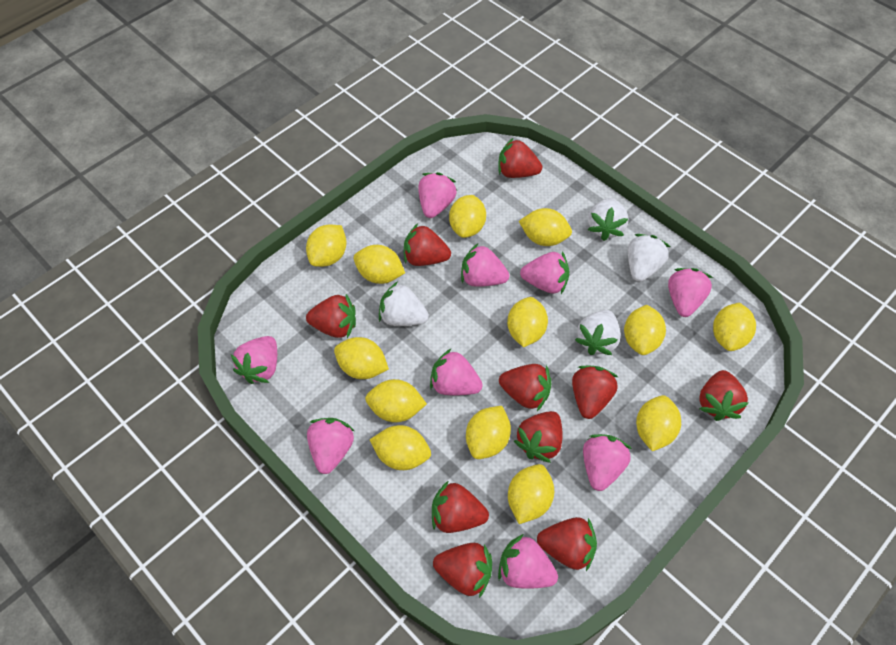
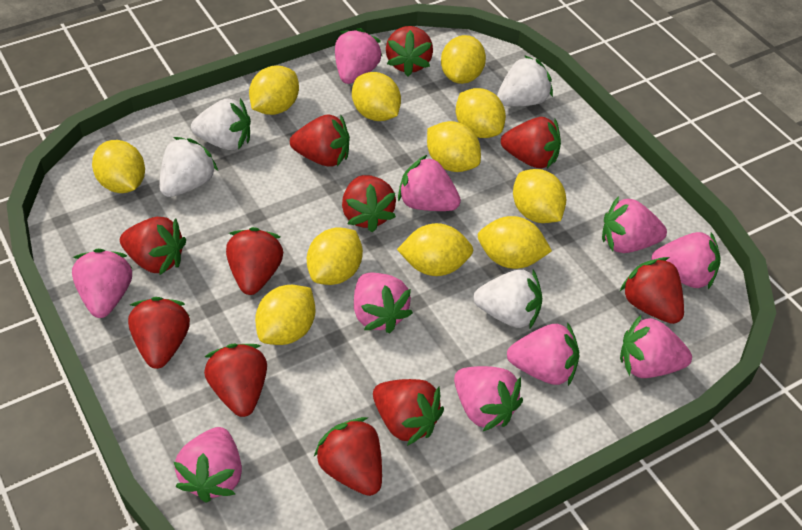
pink strawberry: [231,336,277,384] [307,418,354,474] [418,172,457,218] [430,349,483,395] [461,243,509,287] [498,534,558,589] [520,251,570,294] [583,434,632,491] [668,268,713,317] = 9 -> [72,249,132,318] [174,427,242,503] [335,28,382,84] [354,273,413,333] [398,155,461,211] [454,366,523,431] [507,322,580,386] [602,196,667,253] [620,315,692,378] [651,232,721,289] = 10
red strawberry: [306,294,356,338] [404,223,451,266] [432,480,489,533] [433,543,492,598] [498,138,542,178] [499,364,551,411] [514,411,563,463] [537,517,597,571] [572,366,618,419] [699,370,748,421] = 10 -> [120,217,186,275] [128,297,190,369] [204,343,267,417] [226,227,283,295] [290,115,350,166] [314,417,382,496] [342,175,396,233] [373,379,444,446] [386,26,433,76] [501,117,561,168] [620,257,684,324] = 11
yellow lemon: [306,225,347,267] [334,337,389,379] [354,245,405,284] [365,379,427,422] [370,425,431,470] [449,195,486,238] [466,406,511,459] [507,297,548,347] [508,464,554,524] [519,208,572,246] [624,305,666,355] [636,395,681,451] [713,303,756,351] = 13 -> [92,140,145,193] [249,66,299,115] [255,285,315,345] [307,227,363,285] [352,72,401,121] [397,223,473,276] [427,121,481,172] [441,35,486,84] [456,88,506,138] [478,216,552,269] [513,169,566,223] = 11

